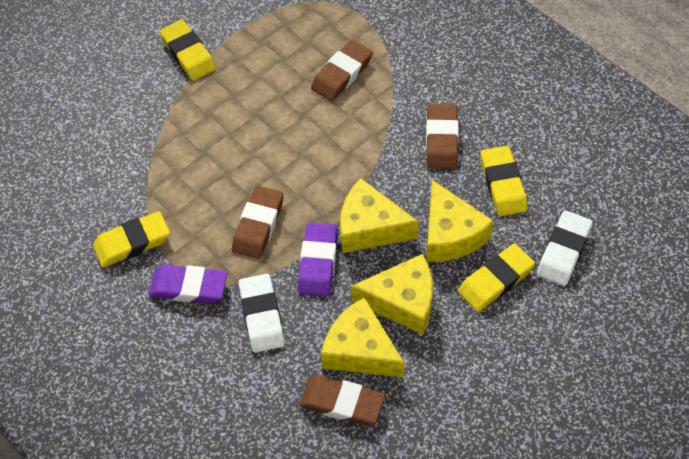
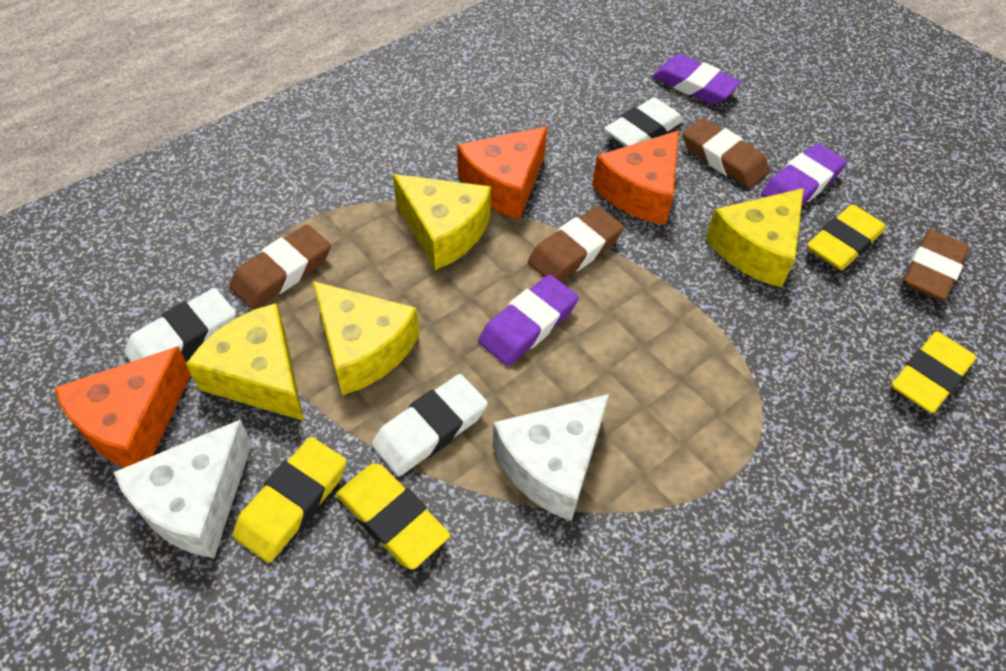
orange cheese: none = 0 -> [54,346,191,468] [457,126,547,219] [592,130,679,225] = 3
purple eraser: [149,265,227,303] [298,222,338,296] = 2 -> [478,275,579,366] [652,54,741,104] [761,143,847,205] = 3
white cheese: none = 0 -> [113,419,252,558] [493,394,609,521] = 2
white eraser: [239,274,285,353] [537,210,593,286] = 2 -> [124,288,236,362] [372,374,488,476] [604,97,684,147] = 3

